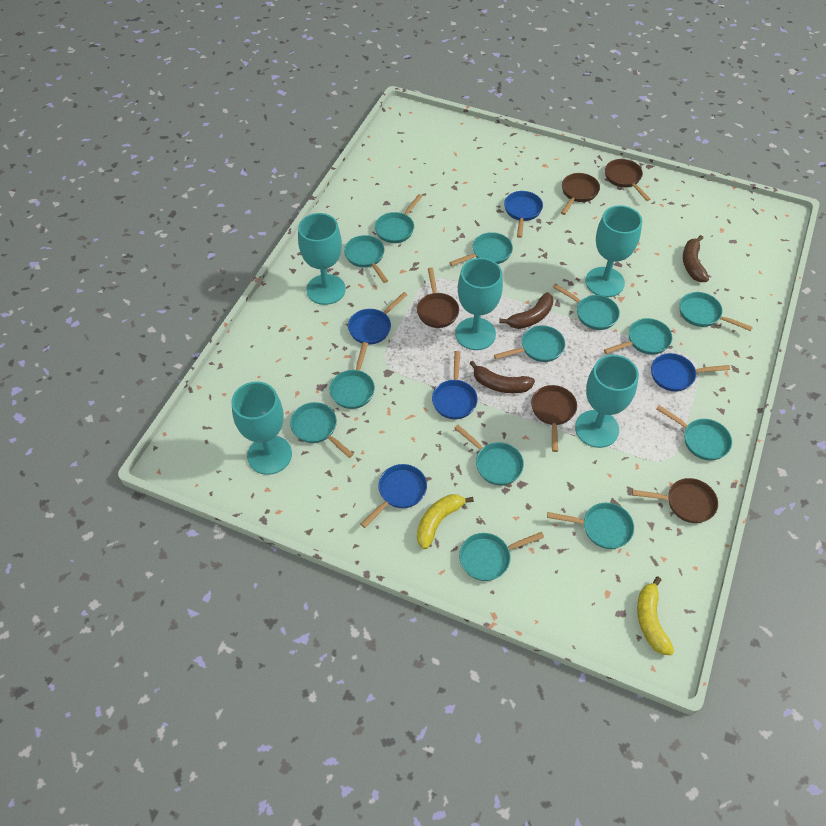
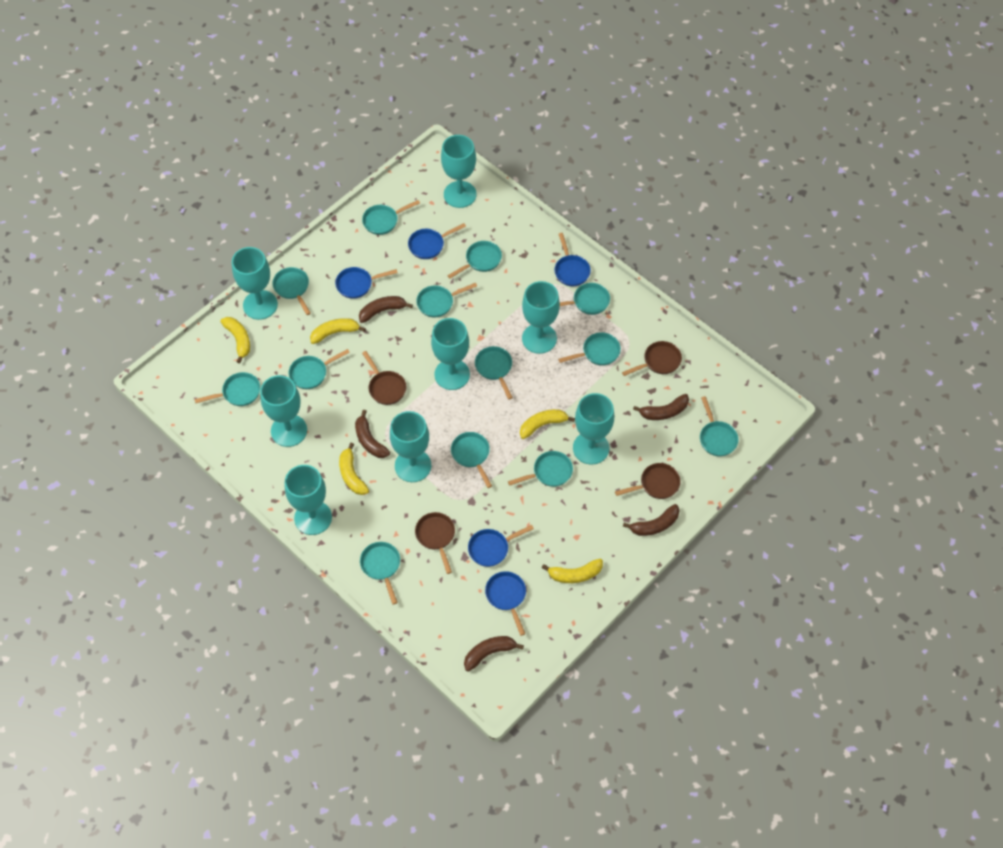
brown banana: [469,361,535,393] [499,292,554,329] [683,235,709,282] = 3 -> [355,410,390,458] [359,296,413,323] [464,636,524,672] [623,504,680,536] [633,394,689,420] = 5
brown pan: [417,268,459,328] [531,385,577,452] [561,173,600,215] [605,159,650,201] [632,478,718,523] = 5 -> [362,351,407,405] [415,512,455,574] [615,463,680,499] [622,341,682,376] = 4
turquoise goblet: [231,381,292,475] [298,213,346,305] [455,258,503,350] [575,355,639,448] [585,205,642,297] = 5 -> [232,247,278,320] [260,375,307,447] [285,465,332,535] [390,411,431,482] [431,318,470,390] [441,135,477,208] [522,281,560,354] [573,393,614,465] = 8
yellow banana: [417,494,474,549] [637,577,674,655] = 2 -> [220,317,250,363] [310,318,366,344] [339,443,369,495] [520,409,575,439] [542,559,603,583] = 5

